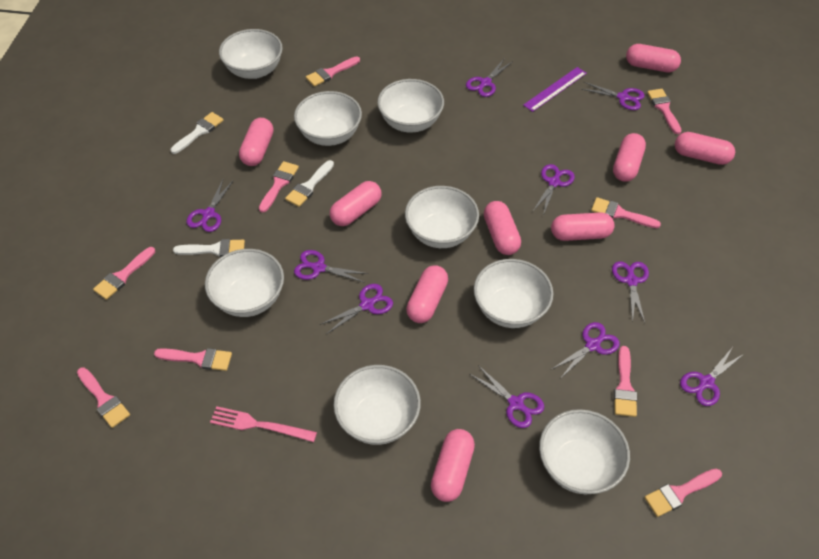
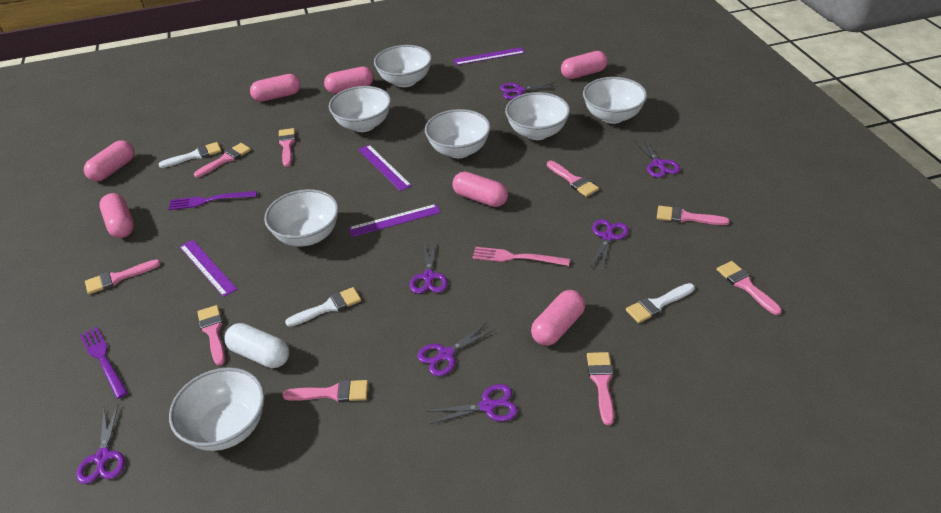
pink capsule: [239,118,274,166] [330,181,382,226] [406,265,448,323] [431,429,475,502] [484,201,521,255] [551,212,615,241] [613,133,646,182] [626,44,681,72] [675,132,735,165] = 9 -> [84,140,134,182] [100,193,134,238] [250,74,301,102] [324,67,374,94] [452,172,508,207] [531,290,585,346] [561,51,608,79] = 7
purple fork: none = 0 -> [80,326,128,399] [168,191,257,210] = 2
purple ruler: [523,67,587,112] = 1 -> [180,240,237,297] [348,204,441,237] [358,145,412,191] [453,47,525,65] = 4
purple scissors: [186,180,233,232] [294,250,368,283] [320,284,393,334] [466,59,513,97] [470,365,544,428] [532,164,575,215] [552,322,620,379] [581,82,645,110] [612,261,649,323] [680,347,744,406] = 10 -> [76,405,125,484] [410,240,448,294] [417,322,495,376] [427,384,518,424] [500,82,559,99] [590,219,629,271] [634,137,680,178] = 7
white bowl: [205,249,284,317] [219,29,283,79] [294,91,362,146] [334,365,421,445] [377,79,444,133] [405,186,479,248] [474,259,553,328] [539,409,630,494] = 8 -> [169,367,265,451] [264,189,339,246] [329,86,391,132] [374,45,432,87] [425,109,491,158] [505,92,570,140] [583,77,647,124] = 7
white capsule: none = 0 -> [225,323,289,368] = 1

